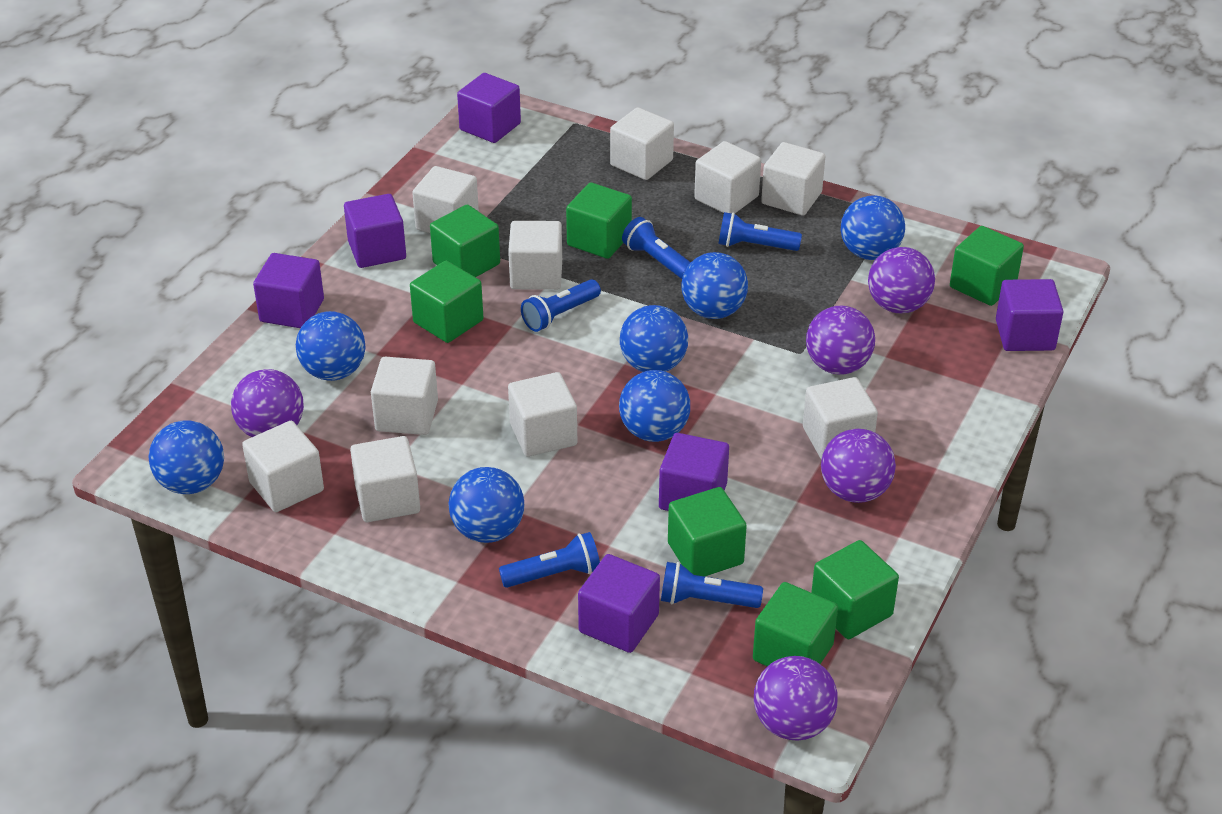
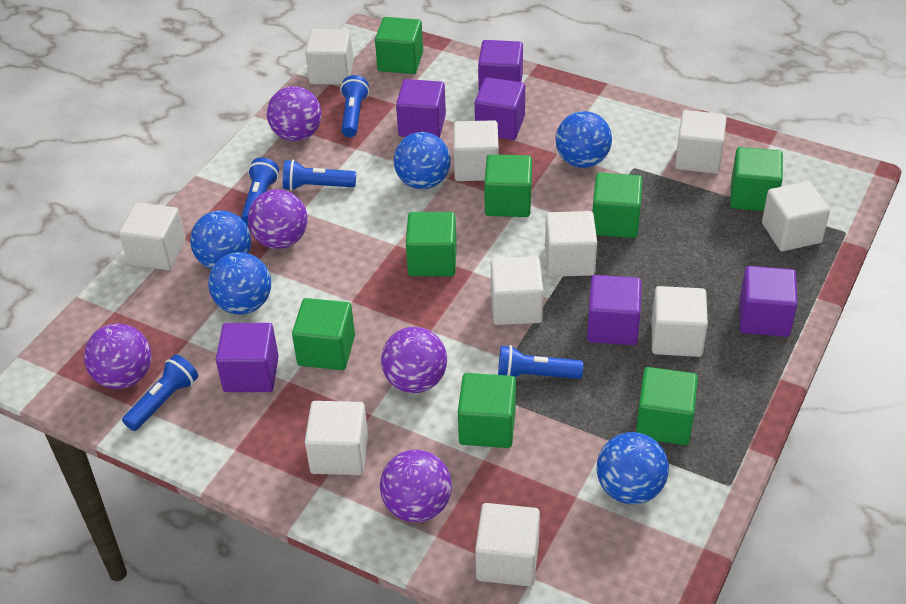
blue ball: [148,420,224,494] [296,311,366,381] [448,467,524,543] [619,370,690,442] [620,305,688,372] [681,252,748,319] [841,195,905,260] = 7 -> [190,210,251,269] [208,252,271,315] [394,132,451,189] [555,111,612,168] [597,432,669,504] = 5
green cube: [410,261,483,343] [430,205,500,277] [566,183,632,259] [668,487,747,577] [753,582,838,667] [811,540,899,639] [950,226,1024,306] = 7 -> [292,298,355,370] [375,17,423,74] [406,212,457,276] [458,373,516,448] [484,154,532,217] [592,173,643,238] [636,367,698,445] [730,147,783,211] = 8

